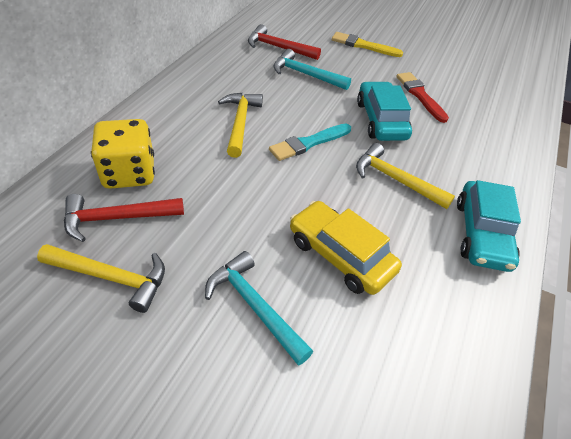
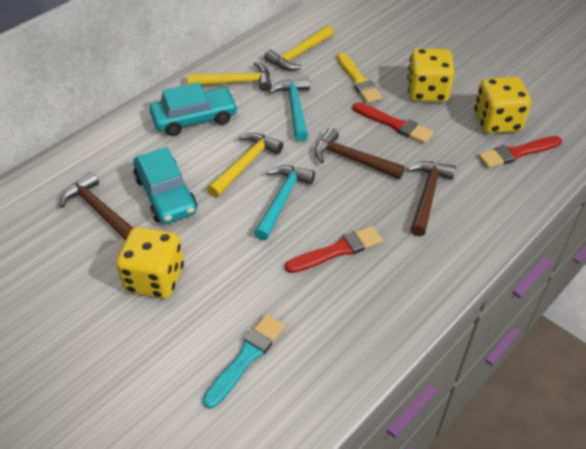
brown hammer: none = 0 -> [59,172,133,240] [314,128,405,179] [407,161,456,236] = 3
red brush: [396,72,449,123] = 1 -> [285,226,382,273] [353,102,434,144] [478,136,562,168] = 3
red hammer: [64,194,184,242] [248,24,321,60] = 2 -> none = 0
yellow car: [290,201,402,295] = 1 -> none = 0
yellow dice: [91,119,155,189] = 1 -> [116,227,184,299] [407,48,455,102] [474,77,531,134] = 3

